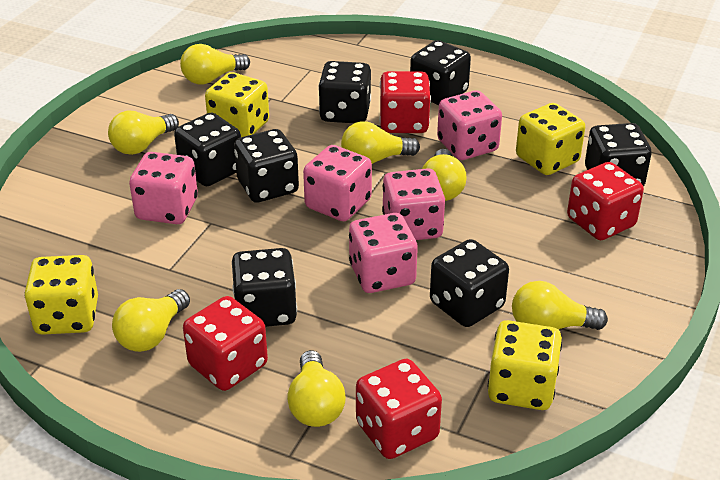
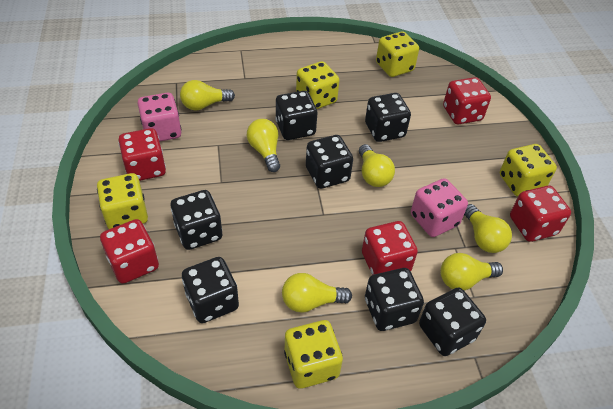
pink dice: [129,152,198,224] [303,145,372,221] [349,213,418,293] [382,168,445,240] [437,90,502,160] = 5 -> [137,93,181,142] [411,178,468,237] = 2
red dice: [183,296,268,391] [356,359,442,459] [379,71,431,133] [567,162,644,240] = 4 -> [100,219,159,284] [118,128,166,181] [362,221,418,275] [443,77,491,124] [510,186,571,242] = 5
yellow dice: [24,255,98,335] [205,72,269,137] [488,320,562,410] [516,103,585,175] = 4 -> [97,173,148,229] [284,320,343,389] [296,61,339,109] [376,31,419,77] [500,144,557,197] = 5
yellow light bulb: [108,110,179,155] [112,289,190,352] [180,44,250,85] [287,350,346,427] [341,121,420,164] [422,149,467,201] [512,281,608,330] = 7 -> [180,80,235,110] [247,119,280,172] [282,273,352,313] [359,144,395,187] [440,253,503,291] [464,204,512,253] = 6

